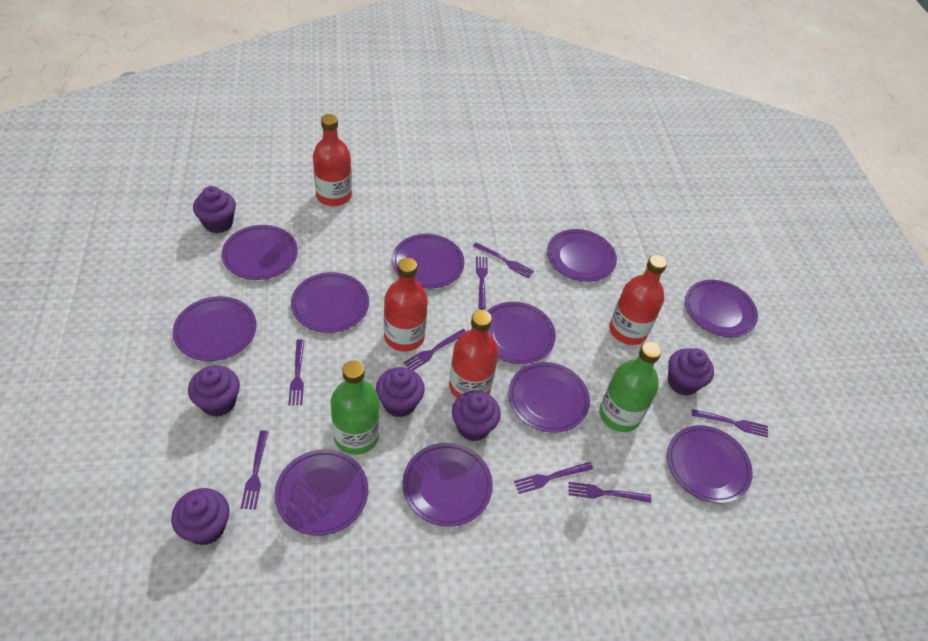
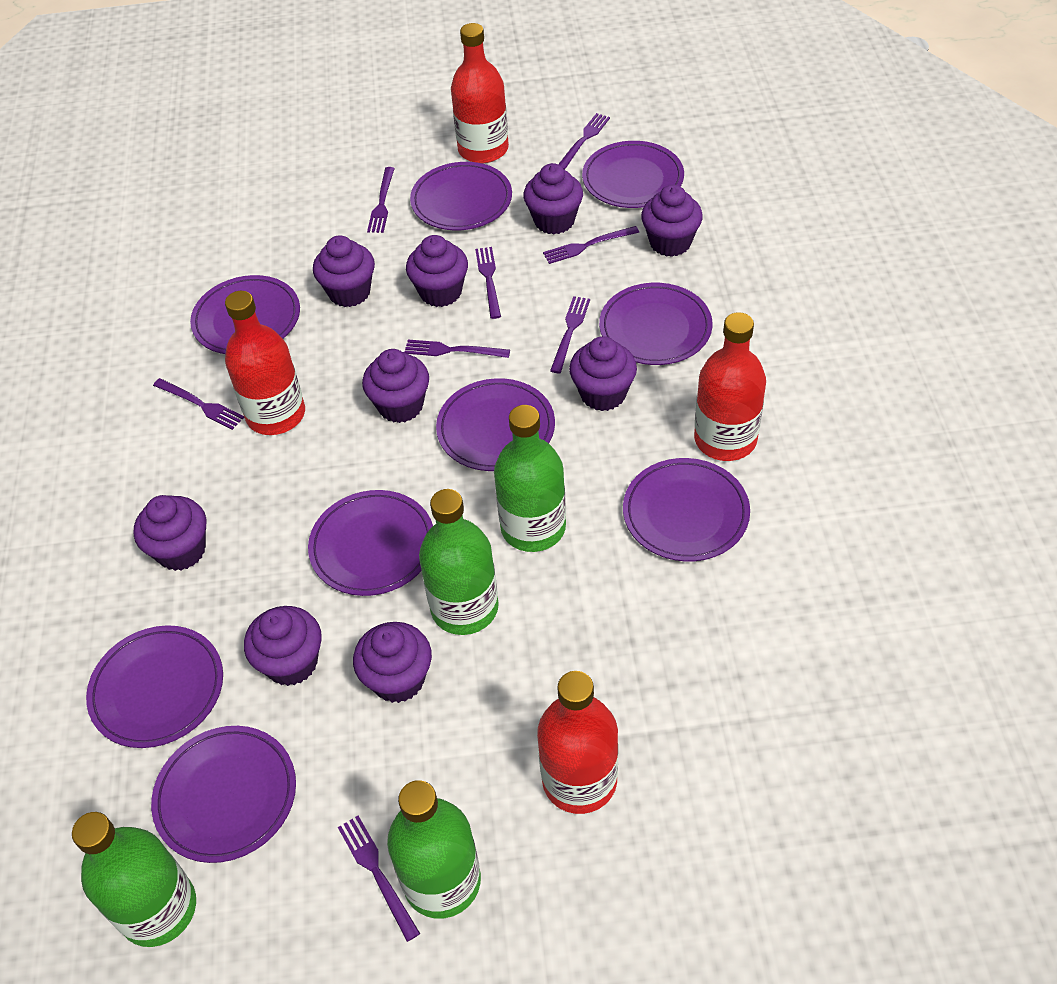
green bottle: [330,360,380,455] [599,341,662,432] = 2 -> [72,812,196,947] [387,780,481,919] [419,489,499,635] [494,405,566,552] = 4
purple cupcake: [171,488,230,545] [188,366,240,417] [193,186,236,234] [376,367,425,417] [452,391,501,441] [668,348,714,396] = 6 -> [134,495,206,571] [244,606,322,686] [313,235,375,307] [353,622,432,703] [362,349,429,423] [406,235,468,307] [523,163,583,234] [569,336,637,411] [641,185,703,257] = 9
purple plate: [173,296,257,361] [222,225,298,280] [275,449,368,536] [291,272,369,333] [392,234,465,288] [402,443,493,527] [487,302,556,364] [508,362,590,433] [547,229,617,282] [667,425,753,503] [685,280,758,337] = 11 -> [86,625,223,748] [151,726,296,863] [190,275,300,354] [308,490,433,596] [410,162,512,230] [436,378,555,471] [582,141,684,208] [599,283,713,365] [623,458,750,561] = 9

